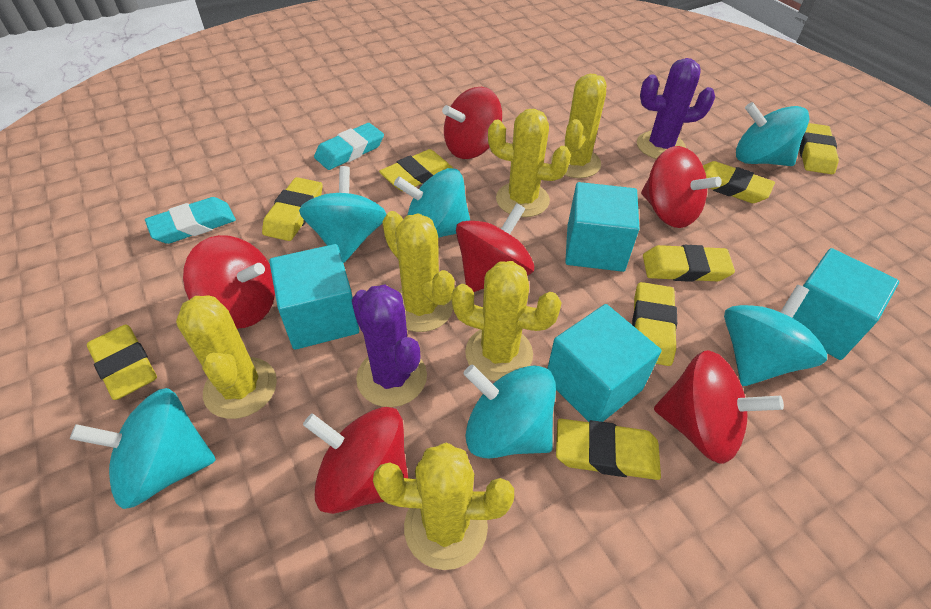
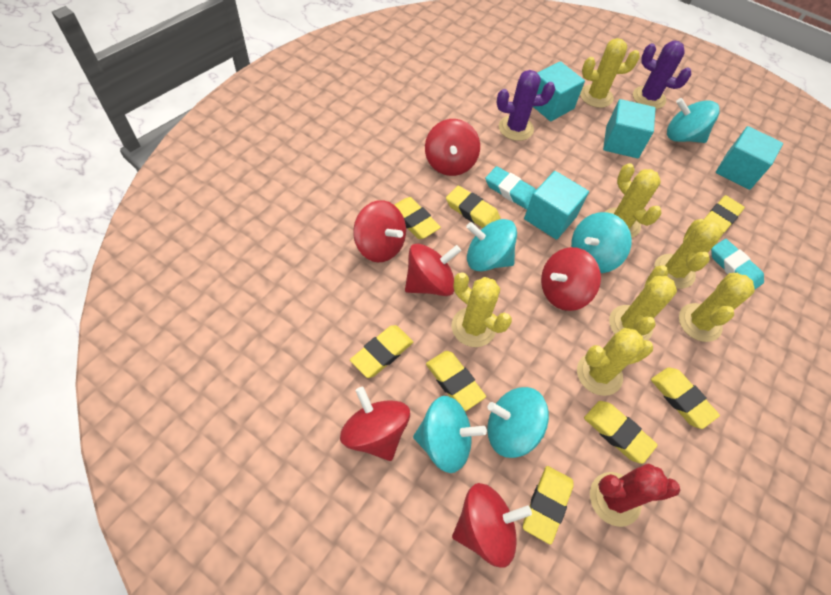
red cactus: none = 0 -> [590,464,680,527] = 1
turquoise spinning top: [70,388,216,509] [299,166,387,263] [394,168,470,238] [463,364,556,459] [724,285,827,386] [736,102,809,166] = 6 -> [413,396,487,473] [466,219,517,271] [487,387,549,458] [571,212,632,273] [667,98,720,143] = 5
yellow cactus: [176,296,277,419] [373,442,514,570] [382,211,455,332] [451,261,562,381] [488,109,571,217] [551,74,607,178] = 6 -> [452,272,512,347] [577,328,653,396] [580,38,640,108] [605,163,662,238] [609,265,677,340] [654,219,723,289] [679,273,755,342] = 7

